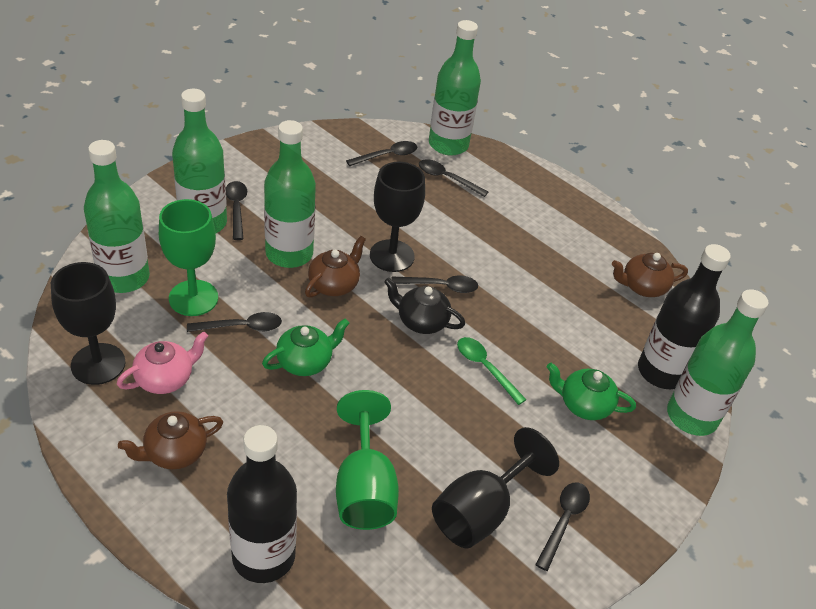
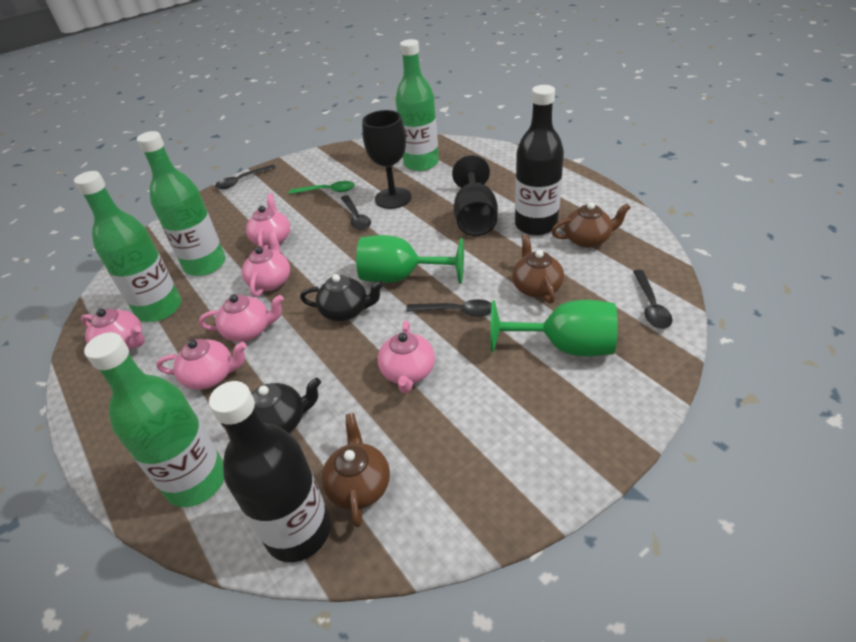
black goblet: [51,262,125,385] [370,162,425,272] [432,427,559,548] = 3 -> [362,110,411,209] [452,155,498,236] = 2
black spoon: [187,312,282,332] [226,181,247,240] [346,141,417,166] [391,275,478,293] [419,159,488,197] [535,482,590,571] = 6 -> [215,165,276,189] [341,195,371,230] [406,299,492,317] [633,270,672,329] = 4
black teapot: [384,278,465,334] = 1 -> [221,378,321,433] [300,274,384,321] = 2
green bottle: [84,140,150,293] [172,89,227,233] [264,120,316,268] [429,20,481,156] [667,289,769,436] = 5 -> [74,171,181,322] [84,332,224,507] [137,131,226,276] [396,39,439,171] = 4
green teapot: [262,319,350,376] [547,363,636,420] = 2 -> none = 0
pink teapot: [117,331,208,394] = 1 -> [81,309,145,350] [156,339,247,390] [199,294,284,342] [242,231,290,297] [246,194,290,248] [378,321,435,393] = 6

